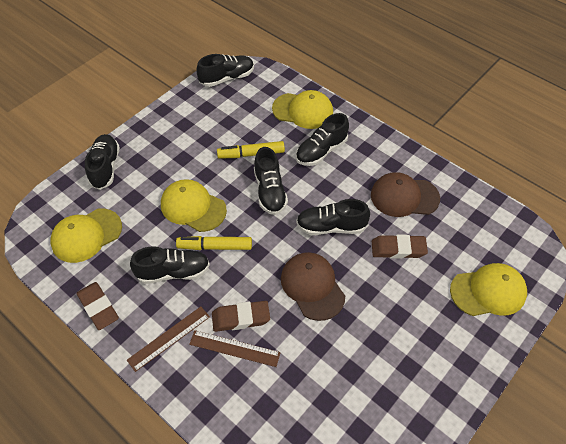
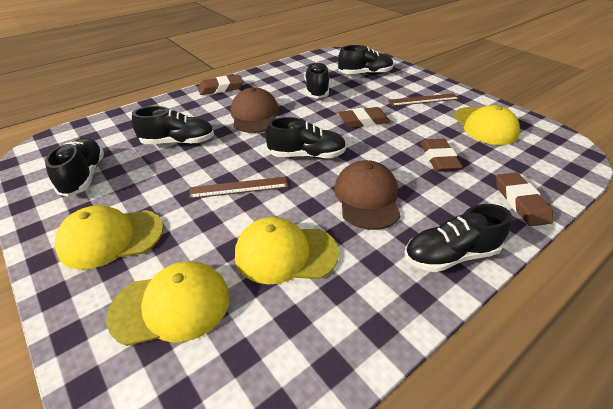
brown eraser: [76,282,119,330] [212,301,270,332] [372,235,428,259] = 3 -> [198,75,243,95] [338,107,390,128] [420,139,463,172] [496,173,553,226] = 4
yellow marker: [176,236,252,250] [217,141,285,159] = 2 -> none = 0

